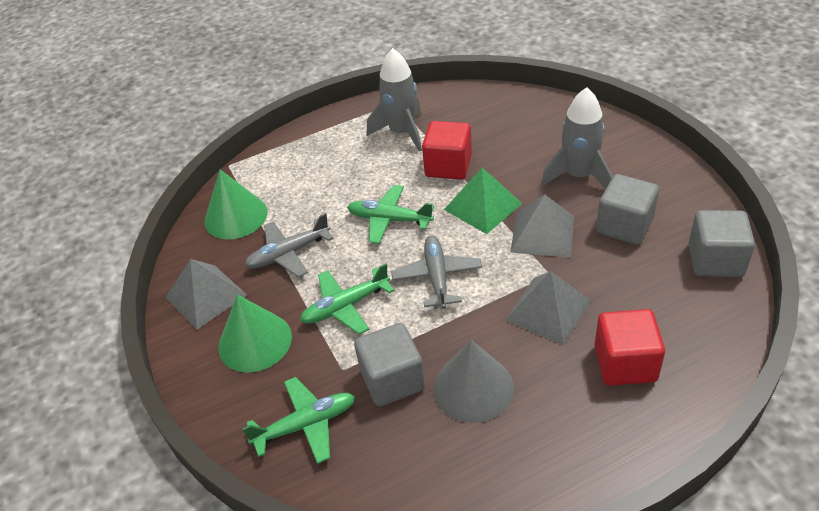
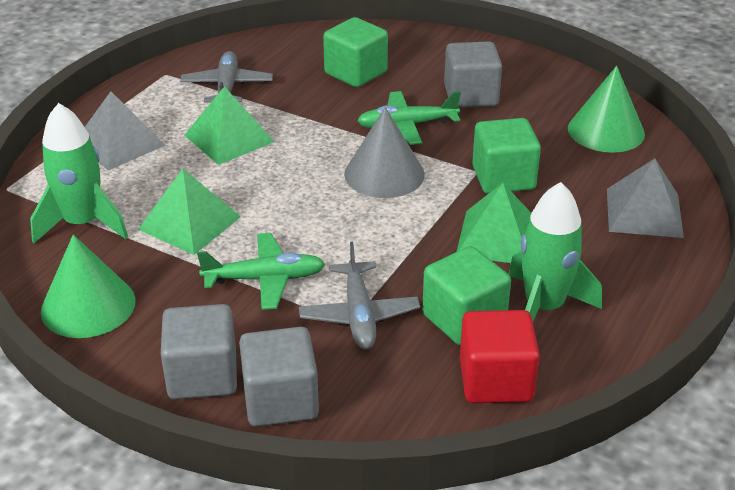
green cube: none = 0 -> [323,17,388,87] [422,246,511,345] [472,118,541,194] = 3
green plane: [242,377,355,464] [300,263,394,334] [347,185,434,244] = 3 -> [197,233,325,310] [357,91,461,145] = 2
green pyramid: [444,167,523,234] = 1 -> [138,169,241,255] [184,86,275,165] [456,183,531,263] = 3
green rocket: none = 0 -> [30,103,128,243] [508,182,602,322] = 2
grey pyramid: [166,259,247,329] [505,271,591,345] [510,194,574,258] = 3 -> [85,92,165,170] [607,158,684,238] = 2
grey rocket: [367,48,422,152] [541,87,613,189] = 2 -> none = 0
red cube: [422,121,472,180] [594,309,665,386] = 2 -> [460,310,540,403] = 1

